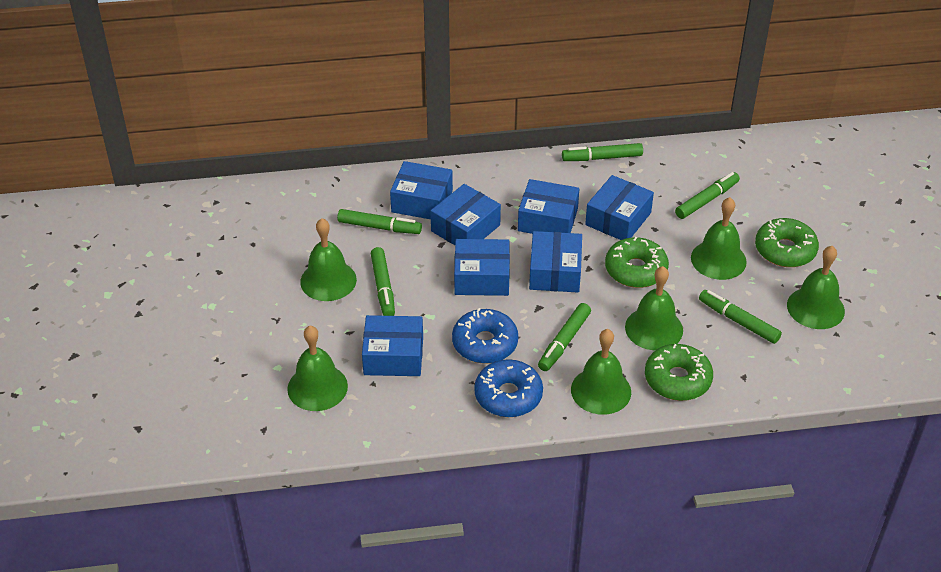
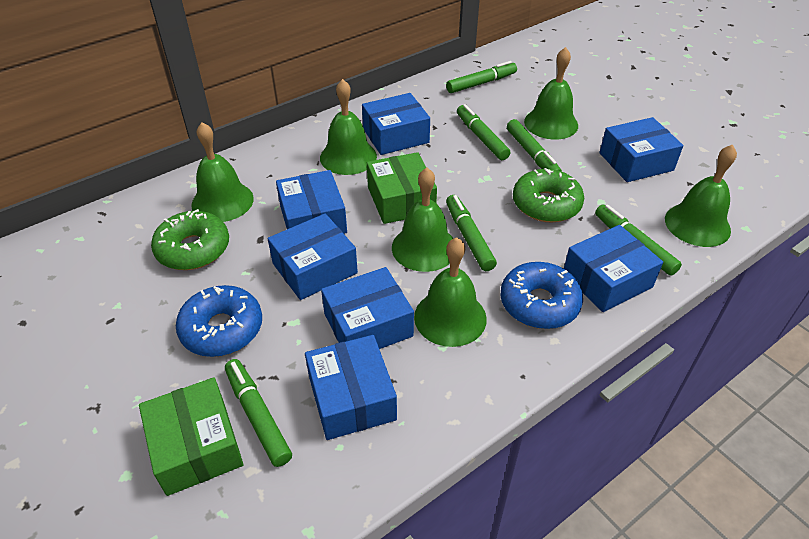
green box: none = 0 -> [139,377,243,496] [367,152,437,224] = 2
green donut: [605,237,669,288] [645,344,713,401] [755,218,819,267] = 3 -> [151,209,229,270] [513,168,584,223] = 2

